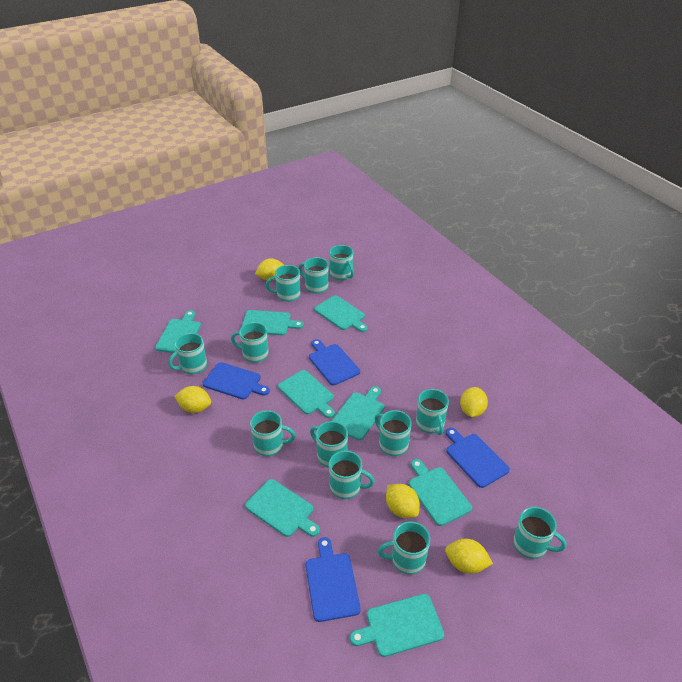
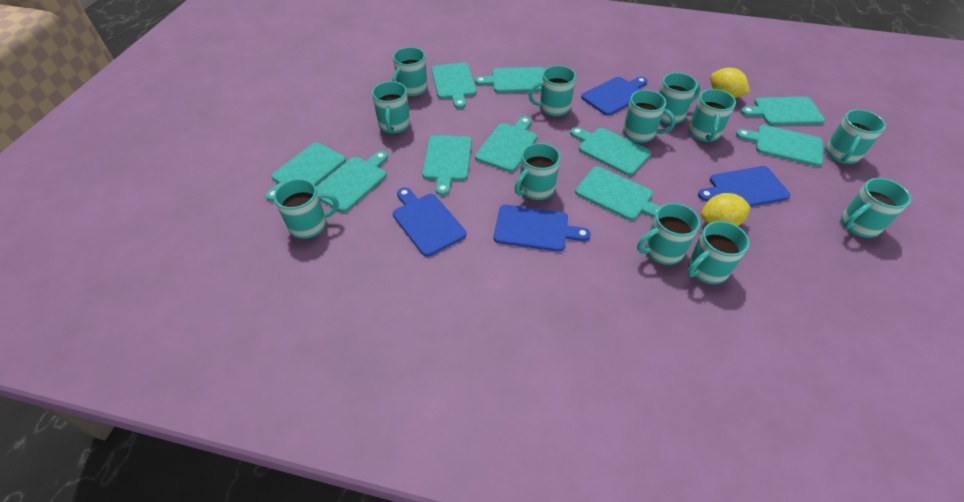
turquoise cutting board: [155,310,201,353] [241,310,304,335] [245,479,320,537] [278,370,335,418] [314,295,368,332] [332,386,385,440] [350,594,444,657] [409,459,472,526] = 8 -> [266,143,346,202] [316,151,388,212] [422,135,472,196] [432,63,476,109] [475,67,545,93] [475,116,537,172] [570,127,651,176] [575,167,660,220] [736,125,823,166] [741,97,825,125] = 10
yellow lemon: [175,386,211,413] [255,259,284,280] [386,484,420,518] [445,539,493,574] [460,387,488,417] = 5 -> [701,193,751,226] [710,68,750,98] = 2

